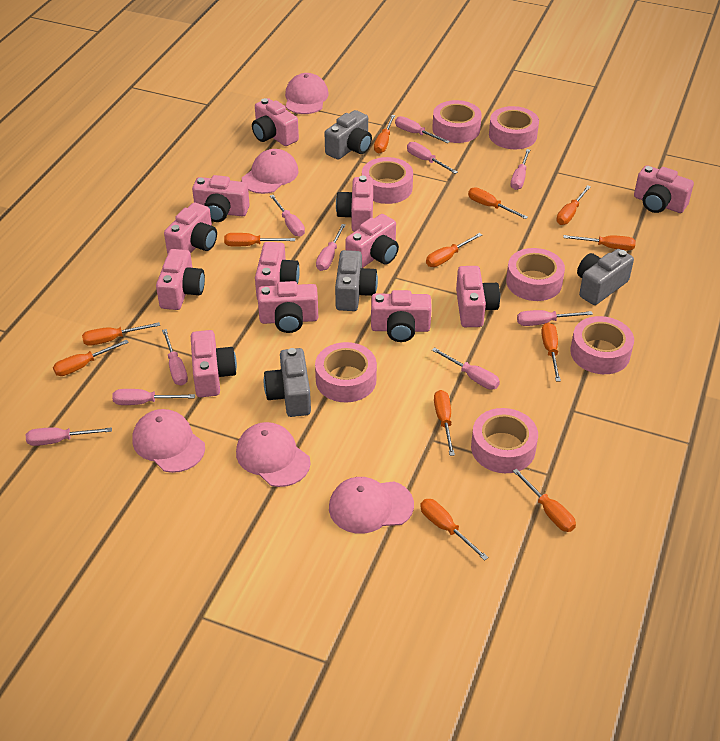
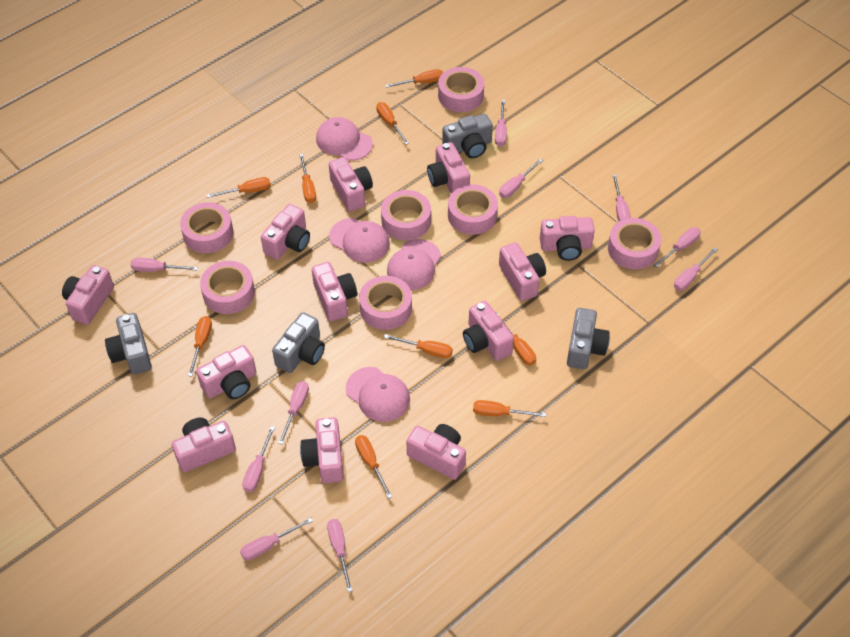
orange screwdriver: [53,340,129,376] [82,322,160,346] [224,233,295,246] [374,115,395,153] [420,499,488,561] [426,233,482,267] [434,390,455,456] [468,187,528,219] [513,468,576,532] [541,322,561,381] [556,185,591,225] [563,235,636,250] = 12 -> [188,316,212,376] [207,177,271,198] [299,154,316,203] [355,435,393,499] [376,102,409,145] [384,334,453,358] [385,69,443,88] [473,400,546,417] [496,312,536,365] = 9
pink cap: [132,409,205,473] [236,422,311,487] [242,149,298,194] [285,73,329,114] [329,477,414,534] = 5 -> [316,117,373,161] [329,218,390,263] [346,367,410,422] [387,239,441,290] = 4

